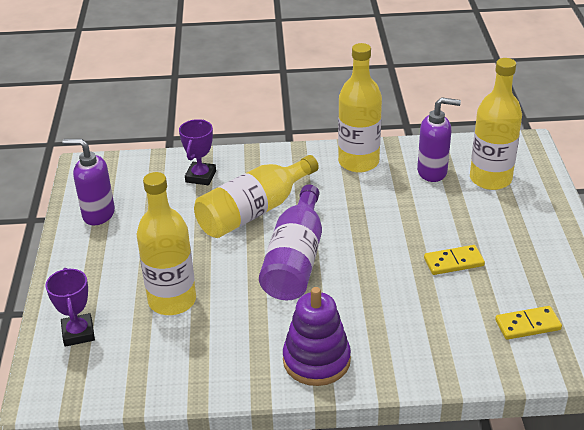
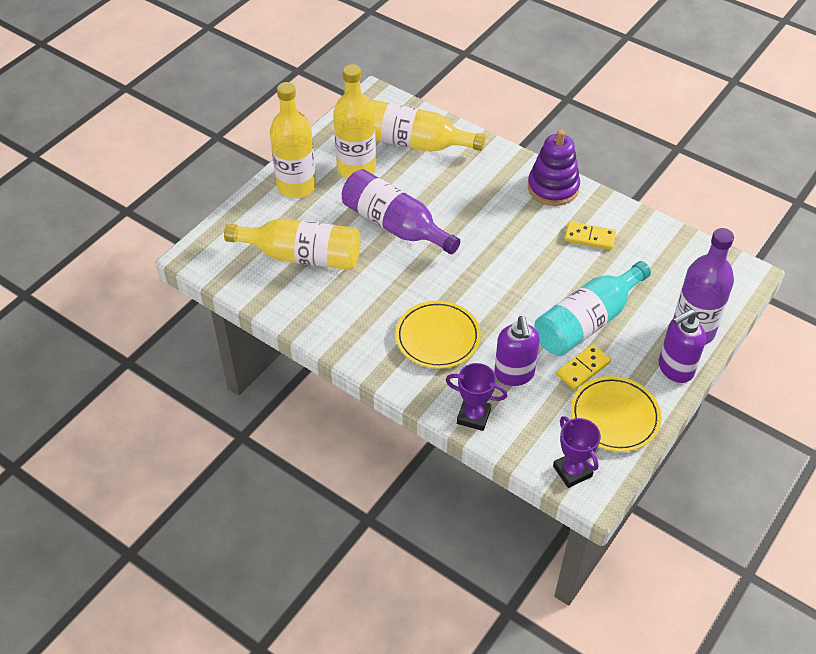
purple bottle: [259,184,322,300] = 1 -> [342,169,460,254] [673,228,734,345] = 2
turquoise bottle: none = 0 -> [535,261,651,356] = 1
yellow plate: none = 0 -> [395,301,481,369] [571,376,662,452] = 2

